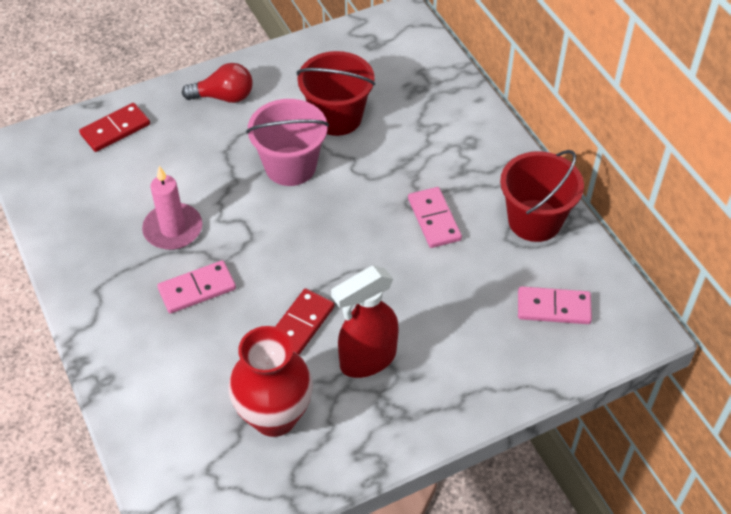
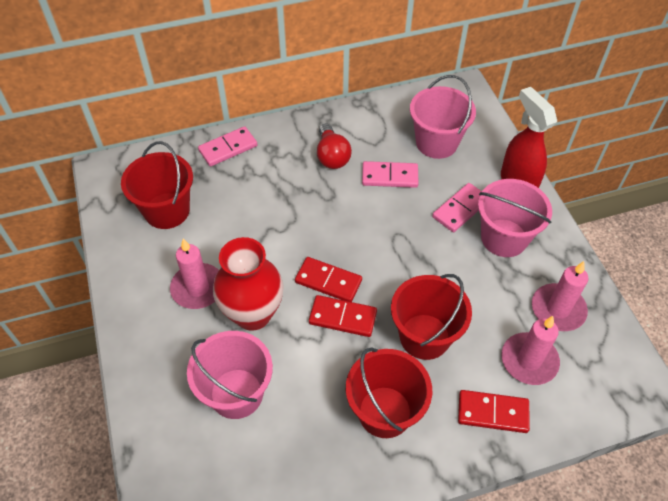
pink bucket: [246,99,329,186] = 1 -> [187,331,273,419] [410,75,476,159] [478,179,552,257] = 3
pink candle: [142,166,202,250] = 1 -> [170,239,219,309] [501,316,560,385] [532,261,588,331] = 3
red bucket: [297,51,375,136] [500,150,584,242] = 2 -> [121,141,193,229] [346,348,432,438] [391,274,472,360] = 3
red domino: [79,103,150,152] [275,288,335,355] = 2 -> [295,257,362,302] [309,295,377,337] [458,390,530,433] = 3

